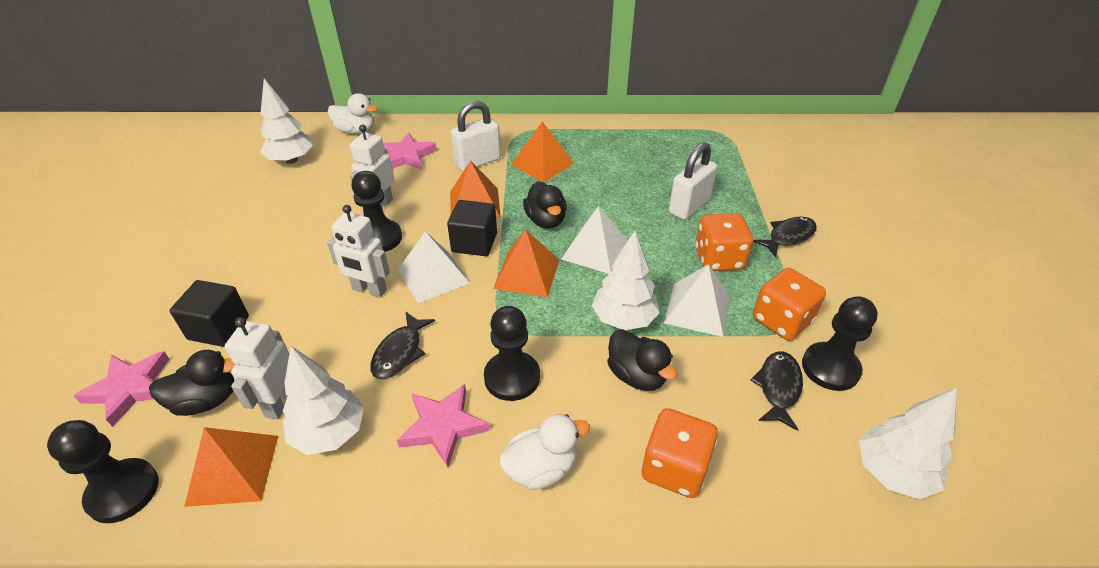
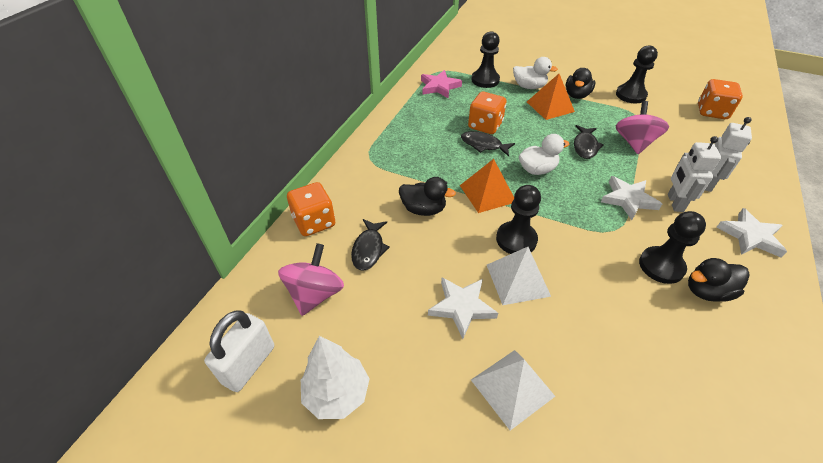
black cube: [170,280,249,347] [447,200,497,256] = 2 -> none = 0
orange pyramid: [184,427,278,507] [450,161,501,218] [493,229,559,297] [511,122,574,182] = 4 -> [460,159,514,213] [527,74,575,120] = 2
pink spinning top: none = 0 -> [278,243,344,316] [616,101,669,154] = 2
pink star: [74,351,169,427] [383,133,437,170] [397,384,489,467] = 3 -> [421,70,462,99] = 1
white padlock: [451,101,501,171] [669,142,717,220] = 2 -> [204,310,274,392] = 1
white pyramid: [398,231,470,303] [561,206,628,274] [664,264,730,337] = 3 -> [471,350,555,431] [487,247,551,305] = 2
white robot: [225,317,289,420] [327,205,390,298] [350,125,395,210] = 3 -> [668,136,721,212] [705,117,752,192] = 2
white star: none = 0 -> [428,277,498,339] [601,176,662,220] [716,208,787,257] = 3
white tree: [260,79,313,164] [283,346,364,455] [592,231,660,330] [859,388,957,499] = 4 -> [301,336,370,419] = 1

